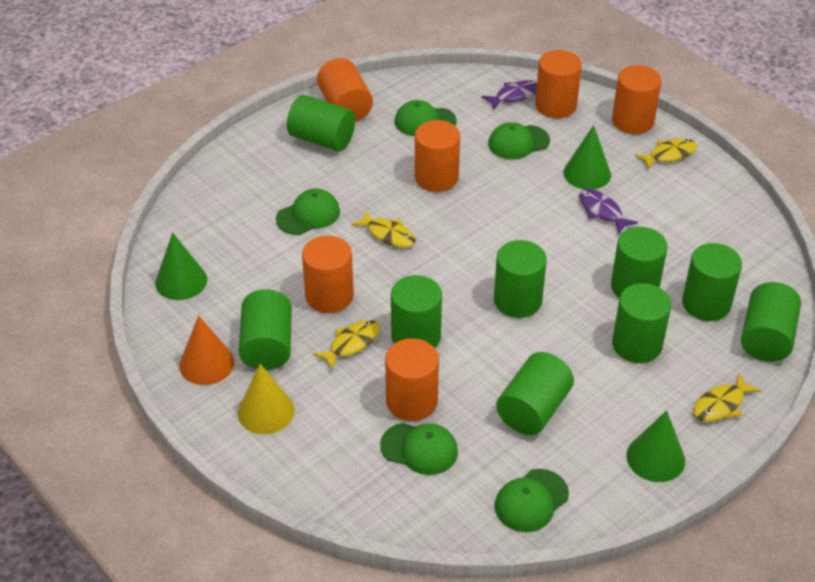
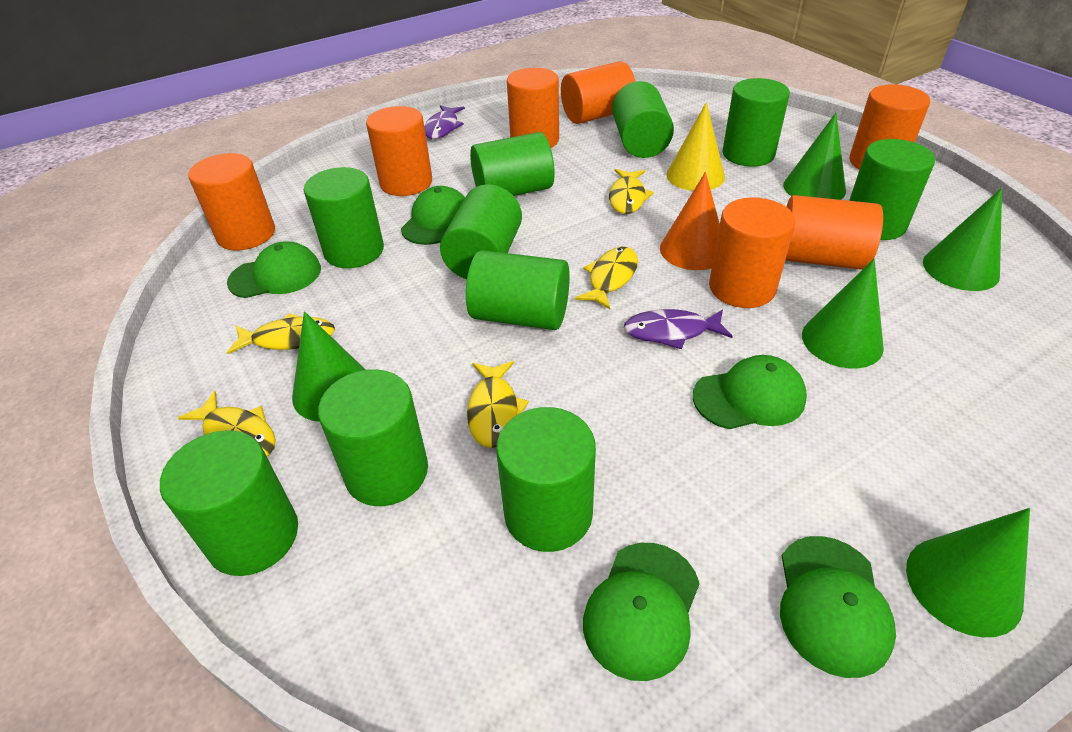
green cone: [155,233,207,300] [563,125,611,189] [626,410,685,482] = 3 -> [292,311,366,422] [783,113,846,200] [802,259,884,368] [906,508,1030,637] [923,188,1002,291] = 5
green cylinder: [239,289,292,370] [287,95,355,151] [391,275,442,348] [494,240,547,318] [496,352,574,435] [611,227,667,298] [612,283,671,363] [682,243,742,321] [741,282,801,362] = 9 -> [160,430,298,576] [304,167,384,268] [318,369,428,506] [440,184,522,279] [466,250,570,330] [470,132,555,196] [496,407,596,552] [612,81,674,158] [722,78,790,167] [849,139,935,240] = 10
orange cylinder: [302,235,354,313] [317,58,373,122] [385,338,439,421] [415,120,460,192] [535,50,582,118] [612,65,662,134] = 6 -> [188,153,275,250] [366,106,432,196] [507,68,559,148] [561,61,635,124] [709,197,795,308] [785,195,883,270] [849,84,930,170] = 7
yellow fish: [313,320,380,370] [351,210,416,248] [635,138,697,170] [693,373,761,422] = 4 -> [178,391,276,456] [227,313,335,354] [467,361,529,448] [575,247,638,309] [609,169,654,214] = 5

